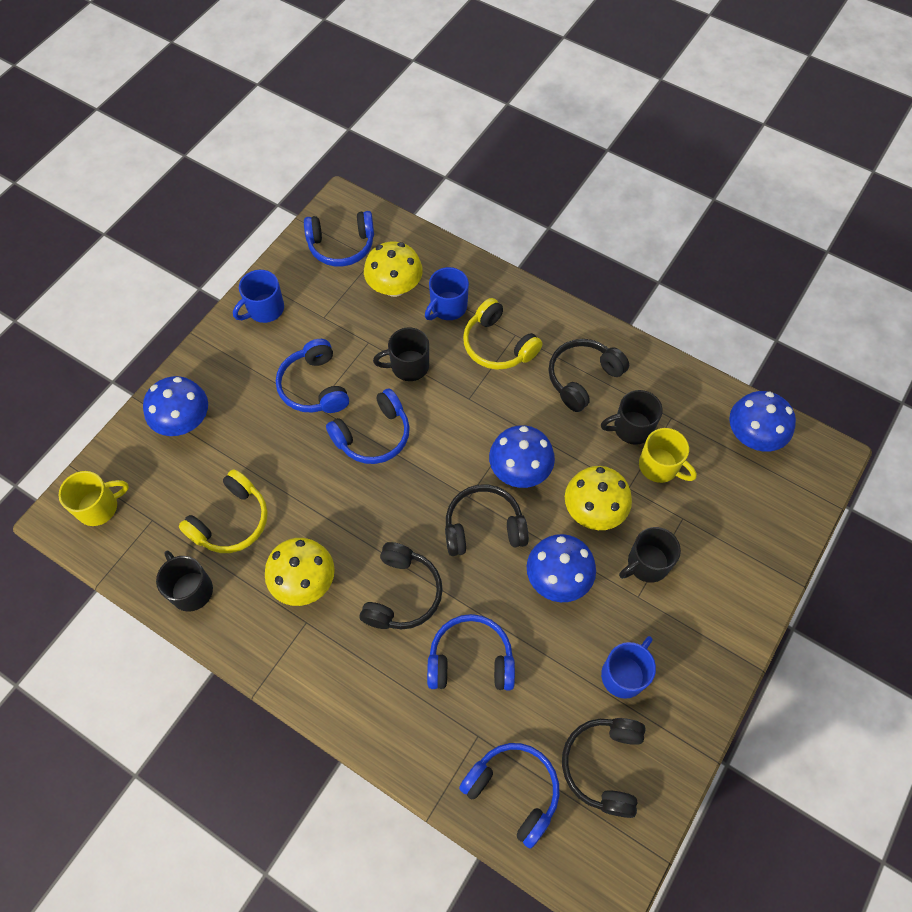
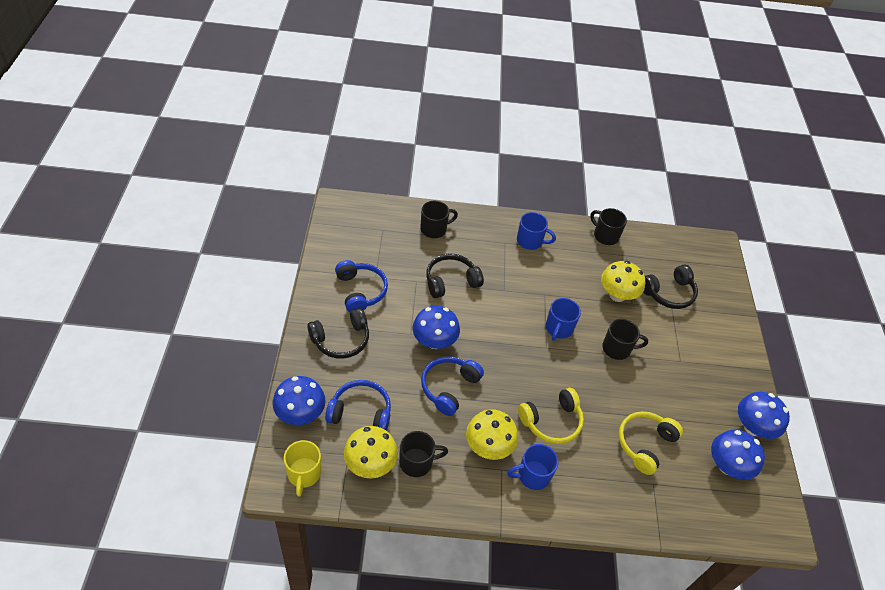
black headphones: [360,542,443,629] [445,485,529,556] [548,339,629,412] [562,718,646,818] = 4 -> [307,308,369,359] [426,253,484,298] [643,265,698,309] = 3
blue headphones: [276,339,349,413] [304,211,374,267] [326,389,410,464] [427,614,515,690] [459,743,559,849] = 5 -> [325,380,391,431] [335,260,388,312] [421,356,484,416] = 3
yellow mug: [58,471,129,526] [639,428,697,483] = 2 -> [284,440,321,497] = 1

